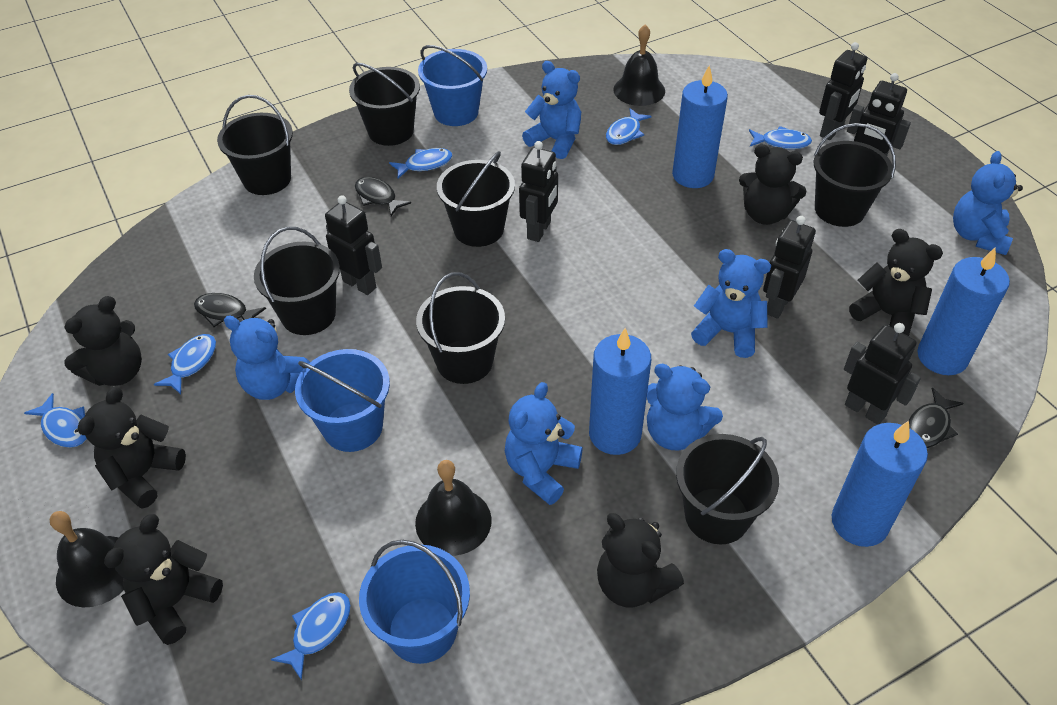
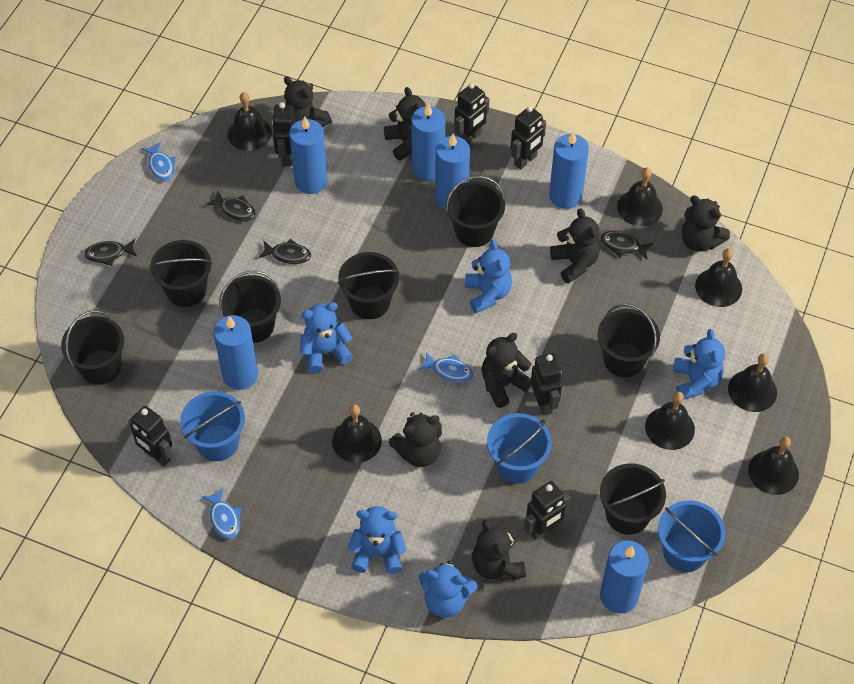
black bell: [50,511,124,608] [415,460,492,556] [613,25,665,106] = 3 -> [228,92,272,151] [332,404,382,463] [617,168,663,226] [645,392,695,450] [695,248,742,307] [728,353,777,412] [748,437,799,495] = 7
black fish: [194,293,266,327] [355,177,411,216] [908,387,964,448] = 3 -> [84,239,137,266] [206,191,256,221] [258,239,311,264] [601,231,653,259] = 4
black teddy bear: [64,296,142,386] [78,387,186,509] [104,514,223,645] [597,513,684,608] [739,144,807,225] [849,229,943,336] = 6 -> [284,76,332,127] [384,87,426,161] [389,412,442,467] [472,520,526,581] [481,333,531,408] [550,208,600,284] [682,196,730,252] = 7
blue candle: [589,328,651,455] [672,65,728,188] [832,421,928,547] [917,247,1010,375] = 4 -> [213,315,258,390] [289,116,328,194] [411,103,445,181] [435,134,470,210] [549,131,589,209] [600,540,649,613] = 6
blue fish: [24,393,87,448] [154,334,216,394] [270,592,351,681] [389,148,452,179] [606,108,652,145] [749,126,812,149] = 6 -> [141,142,176,181] [201,487,241,539] [418,352,473,383] = 3
blue teddy bear: [224,316,310,400] [505,382,583,505] [522,61,582,159] [647,364,723,451] [691,249,771,358] [953,151,1023,255] = 6 -> [300,302,353,373] [348,506,406,574] [419,560,478,617] [465,240,512,313] [673,329,725,400] = 5

